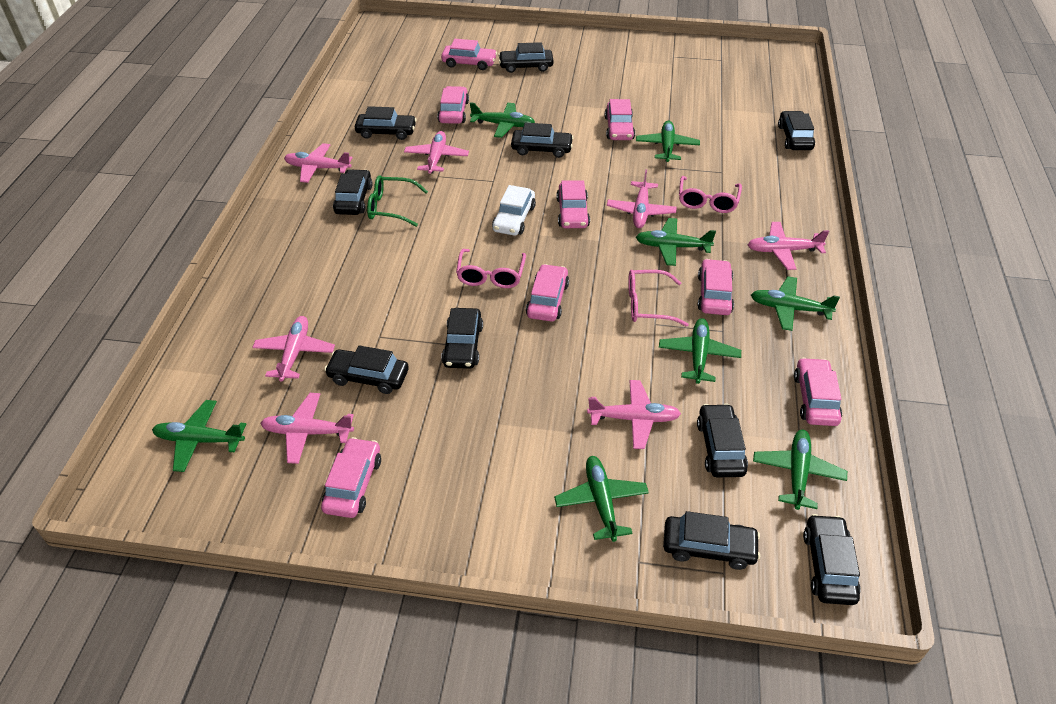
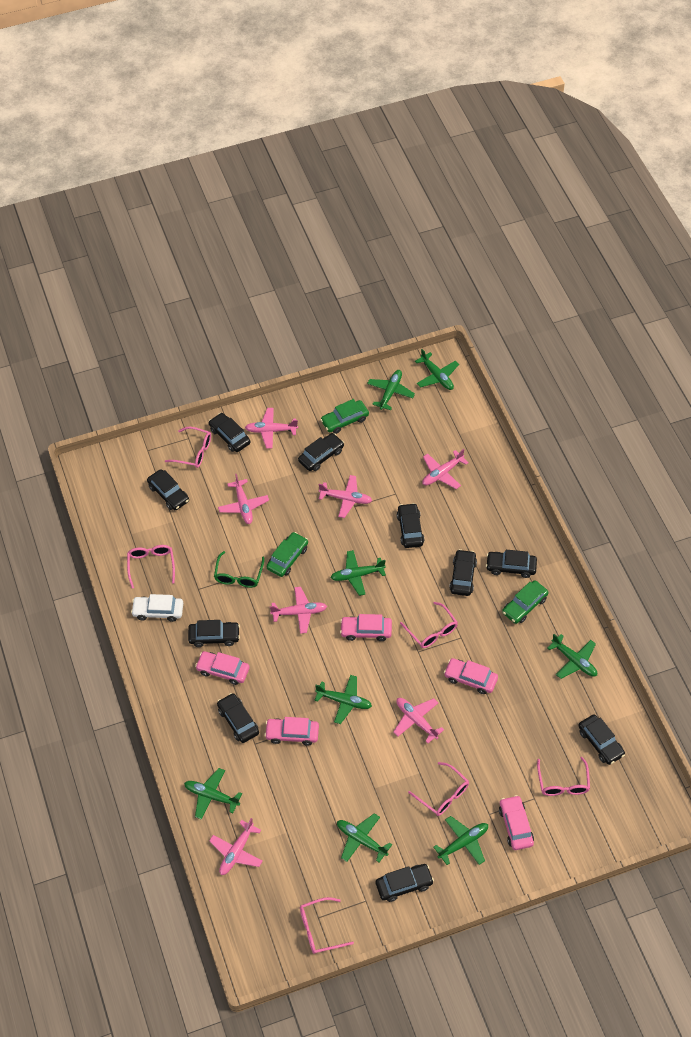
green car: none = 0 -> [267,532,308,577] [320,399,369,434] [502,581,549,624] = 3
pink car: [321,437,381,518] [437,86,469,124] [441,39,497,70] [526,264,569,322] [557,180,590,228] [605,99,635,140] [698,259,734,315] [794,358,842,426] = 8 -> [195,651,249,685] [264,717,319,746] [340,614,392,641] [444,658,498,694] [499,795,534,850] = 5
pink glasses: [456,249,526,288] [628,270,689,327] [679,176,742,213] = 3 -> [127,545,175,588] [165,427,211,468] [300,897,354,954] [400,602,458,648] [408,762,469,816] [537,757,590,796] = 6

